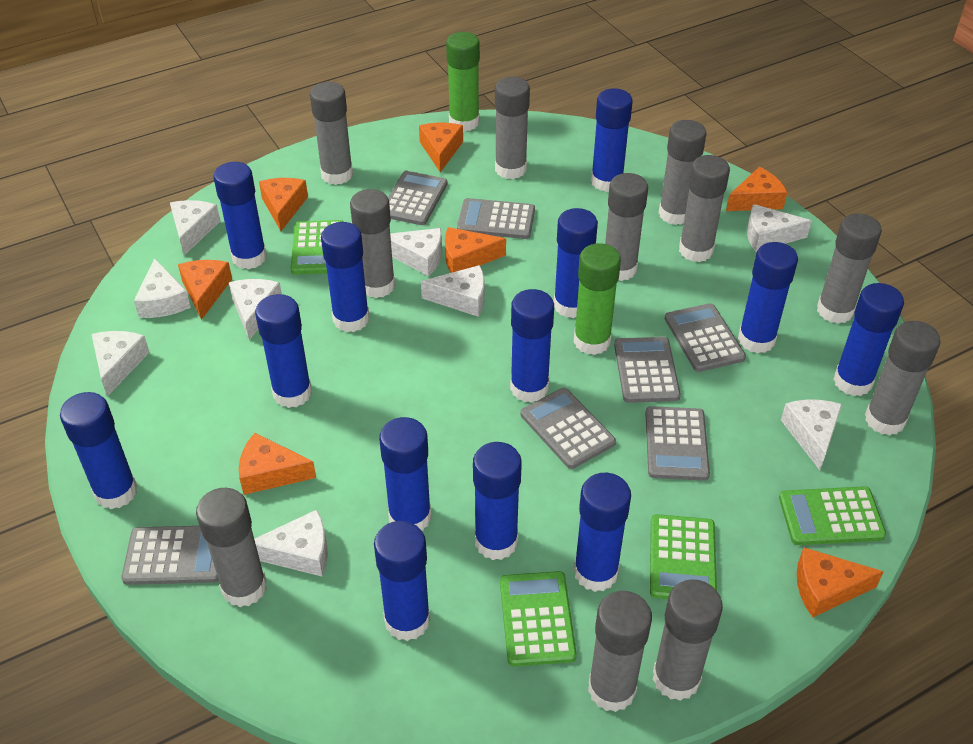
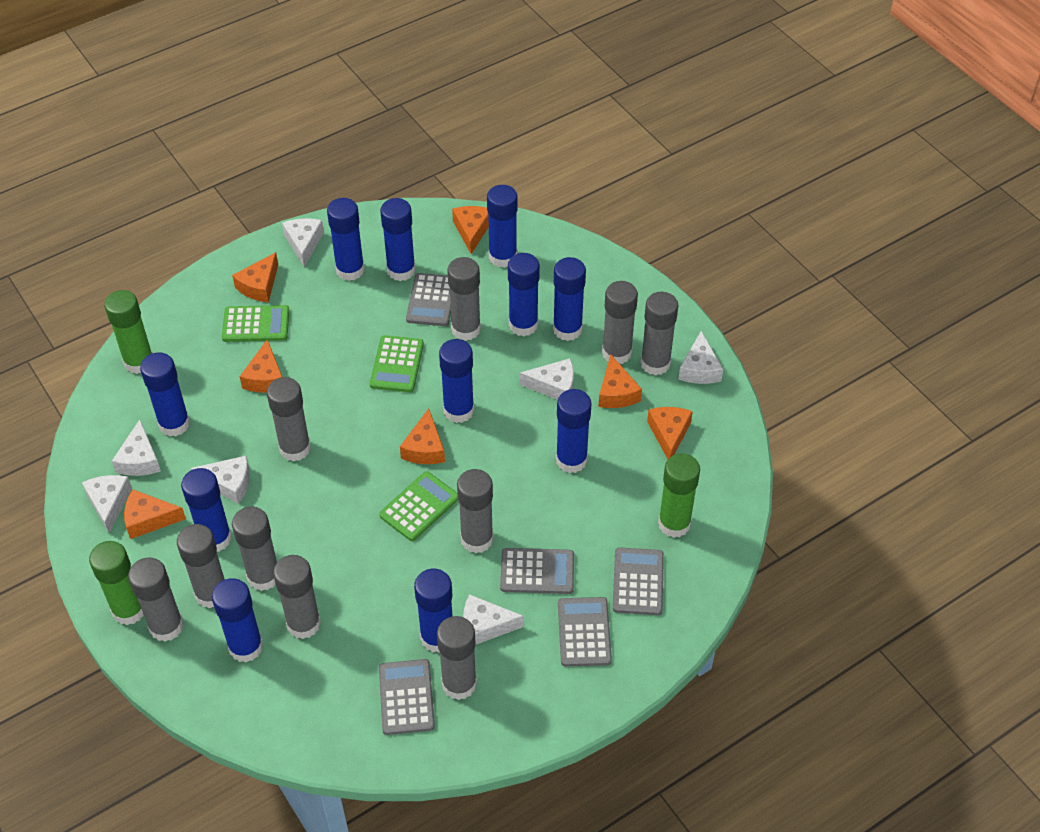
blue glue stick: [60,392,137,509] [213,162,267,269] [255,294,312,408] [321,222,369,332] [374,521,430,641] [379,417,431,531] [473,442,522,560] [510,289,554,403] [554,208,598,318] [574,473,631,592] [591,88,633,192] [738,242,798,353] [833,283,904,396] = 13 -> [140,352,190,436] [181,468,232,552] [212,578,263,662] [327,198,365,281] [380,198,416,281] [414,569,452,653] [439,339,474,423] [487,185,518,268] [508,253,540,336] [553,257,586,341] [556,389,592,473] = 11
green calculator: [291,220,344,275] [500,571,577,667] [650,514,717,599] [779,486,886,545] = 4 -> [222,305,290,342] [370,335,424,392] [379,471,458,541] = 3
green glue stick: [446,32,480,132] [574,243,621,355] = 2 -> [89,541,144,625] [104,290,153,374] [658,453,700,538] = 3
grey calculator: [121,526,219,585] [388,171,448,225] [457,198,535,239] [521,388,616,469] [614,337,681,403] [645,406,710,481] [665,303,746,372] = 7 -> [379,659,435,735] [406,273,451,326] [500,548,574,594] [558,597,612,667] [613,547,664,615] = 5
grey glue stick: [196,488,267,607] [310,82,353,185] [350,189,395,298] [495,77,530,179] [588,591,652,712] [605,173,648,281] [653,579,723,701] [659,120,707,225] [679,155,730,262] [817,213,882,324] [865,321,941,436] = 11 -> [128,557,184,642] [177,524,225,609] [232,506,277,591] [267,377,311,462] [273,555,321,639] [437,616,477,700] [447,257,481,341] [457,469,493,553] [602,281,638,364] [640,292,678,376] = 10
white cheese: [91,331,150,397] [134,258,191,318] [170,200,220,256] [229,279,282,340] [254,510,328,577] [390,228,442,276] [421,265,484,317] [747,204,812,252] [781,400,842,470] = 9 -> [82,475,132,534] [112,420,161,476] [190,456,250,504] [282,218,324,267] [463,594,524,644] [520,358,574,400] [679,331,723,384] = 7

